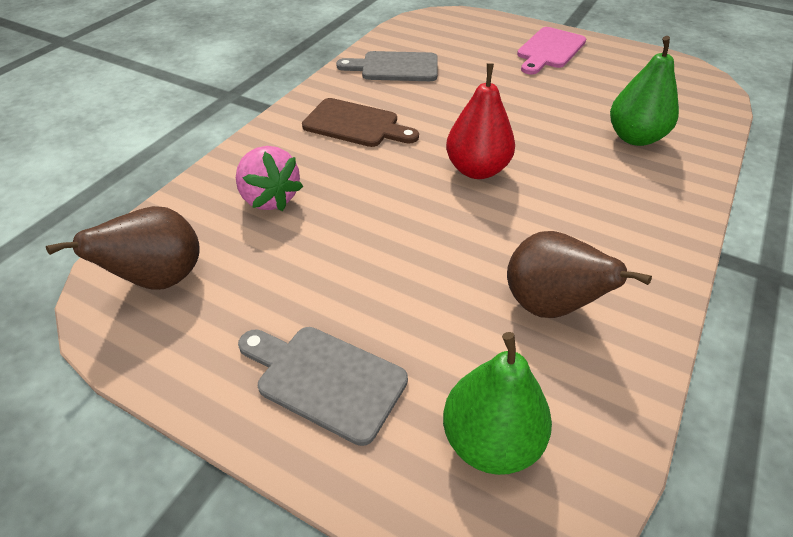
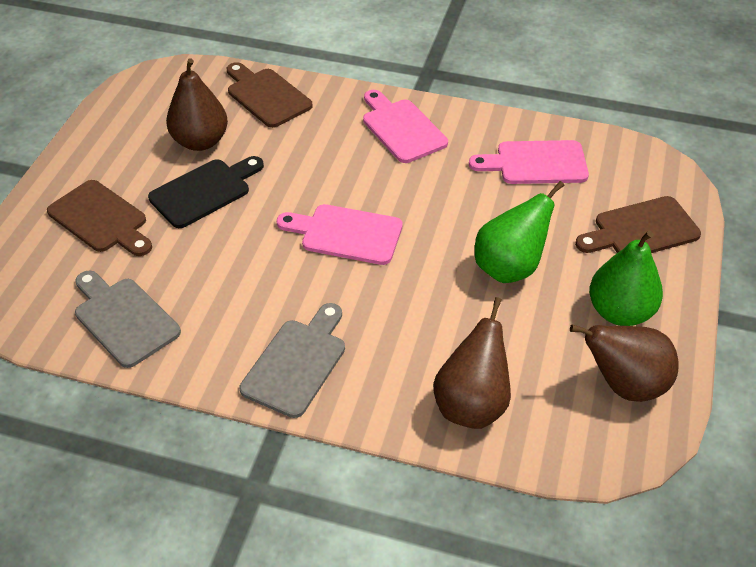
black cutting board: none = 0 -> [148,156,264,228] = 1
brown cutting board: [302,98,419,147] = 1 -> [47,180,152,256] [227,62,313,128] [575,196,701,253] = 3
brown pear: [46,206,200,290] [507,231,652,318] = 2 -> [166,58,228,151] [433,297,511,429] [570,324,679,402] = 3
pink cutting board: [517,27,586,74] = 1 -> [276,204,403,265] [363,90,448,163] [469,140,589,184] = 3
pink strawberry: [236,146,303,211] = 1 -> none = 0
red pear: [446,63,515,179] = 1 -> none = 0

